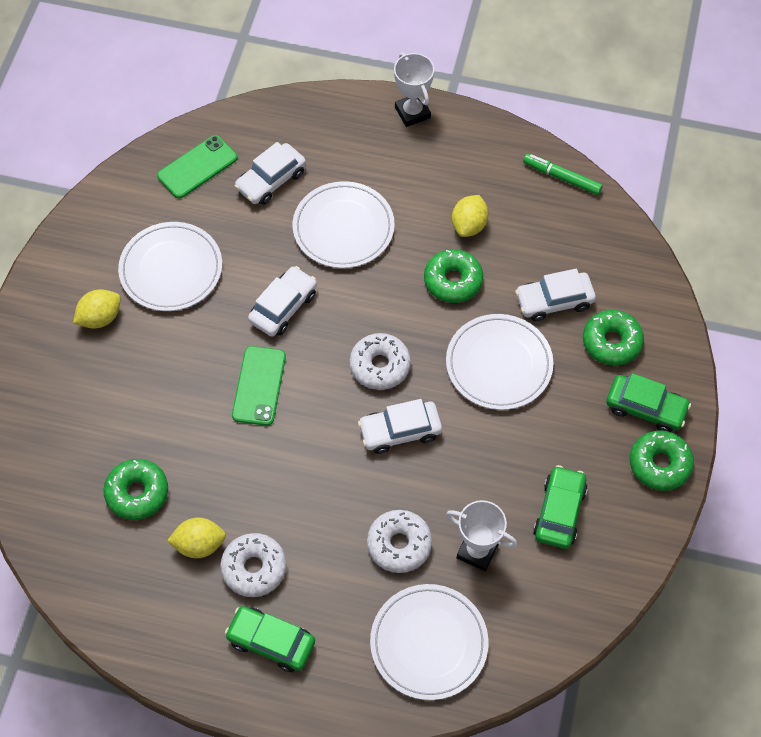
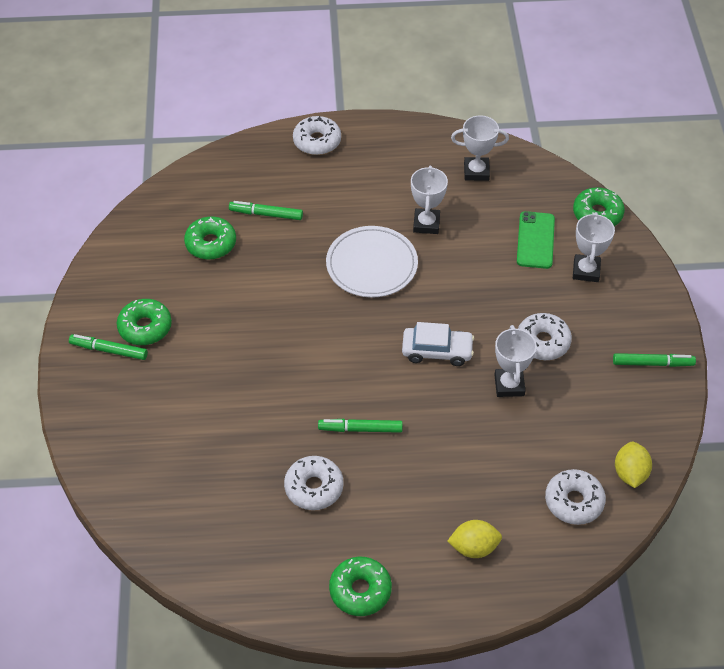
green car: [225,606,315,672] [533,465,587,549] [606,373,691,432] = 3 -> none = 0
green marker: [523,154,603,195] = 1 -> [69,334,148,360] [229,201,303,220] [318,419,403,433] [613,353,696,367] = 4
green phone: [157,135,238,198] [232,346,286,426] = 2 -> [517,211,555,269] = 1
white car: [235,142,306,205] [248,266,317,337] [358,399,442,454] [515,269,596,322] = 4 -> [402,322,474,366] = 1
white donut: [220,533,286,597] [349,333,411,390] [367,510,432,573] = 3 -> [284,456,344,510] [293,116,341,155] [518,313,572,360] [545,469,606,525] = 4
white plate: [118,222,222,311] [293,181,395,268] [370,584,488,700] [446,314,554,410] = 4 -> [326,226,418,297] = 1
white trophy: [394,52,435,127] [446,500,517,571] = 2 -> [411,166,448,234] [451,115,509,181] [494,325,537,397] [573,212,615,282] = 4
yellow lemon: [73,289,121,329] [167,517,226,558] [452,195,489,237] = 3 -> [447,520,502,558] [615,442,652,488] = 2

